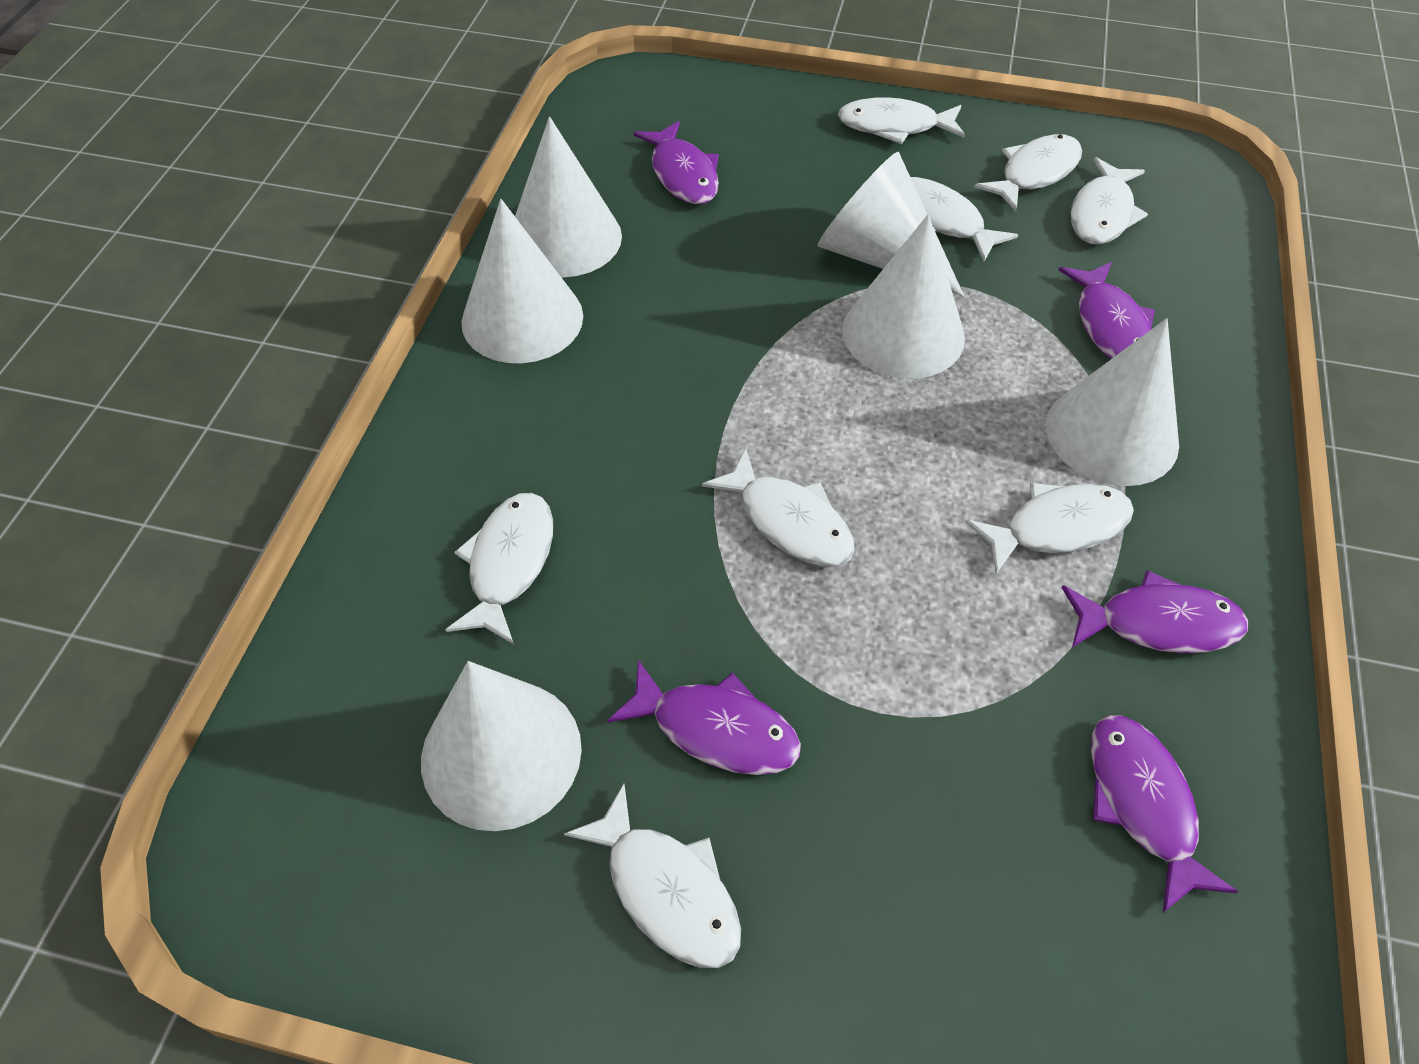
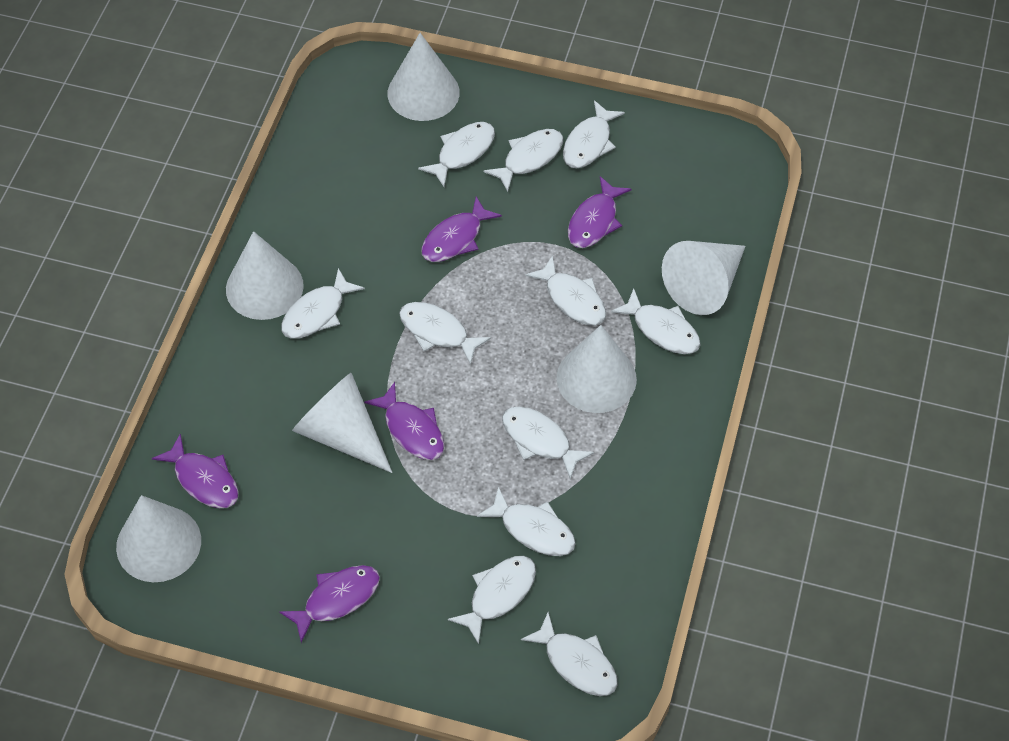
white fish: [446,493,553,644] [564,784,741,968] [702,449,855,566] [838,97,965,144] [911,177,1018,262] [965,483,1134,574] [974,134,1082,211] [1071,157,1148,245] = 8 -> [281,268,365,339] [399,302,491,365] [418,122,495,187] [448,556,536,644] [477,487,576,556] [484,129,563,192] [502,406,594,479] [521,612,617,696] [525,255,606,326] [563,100,625,168] [611,288,700,354] = 11

